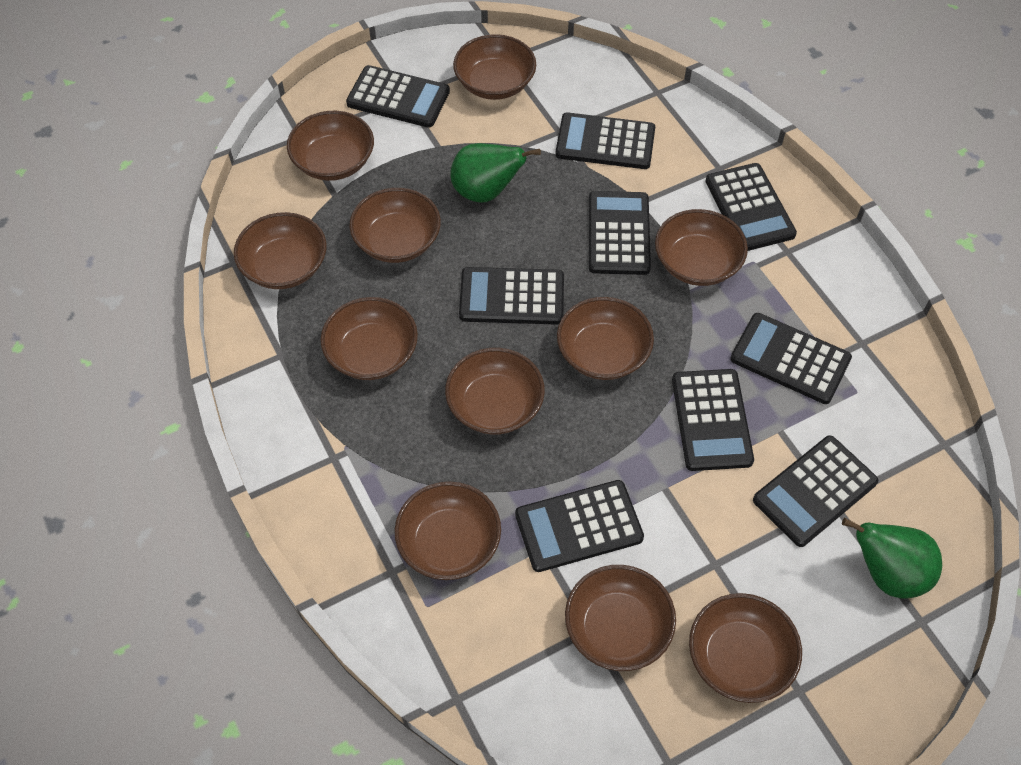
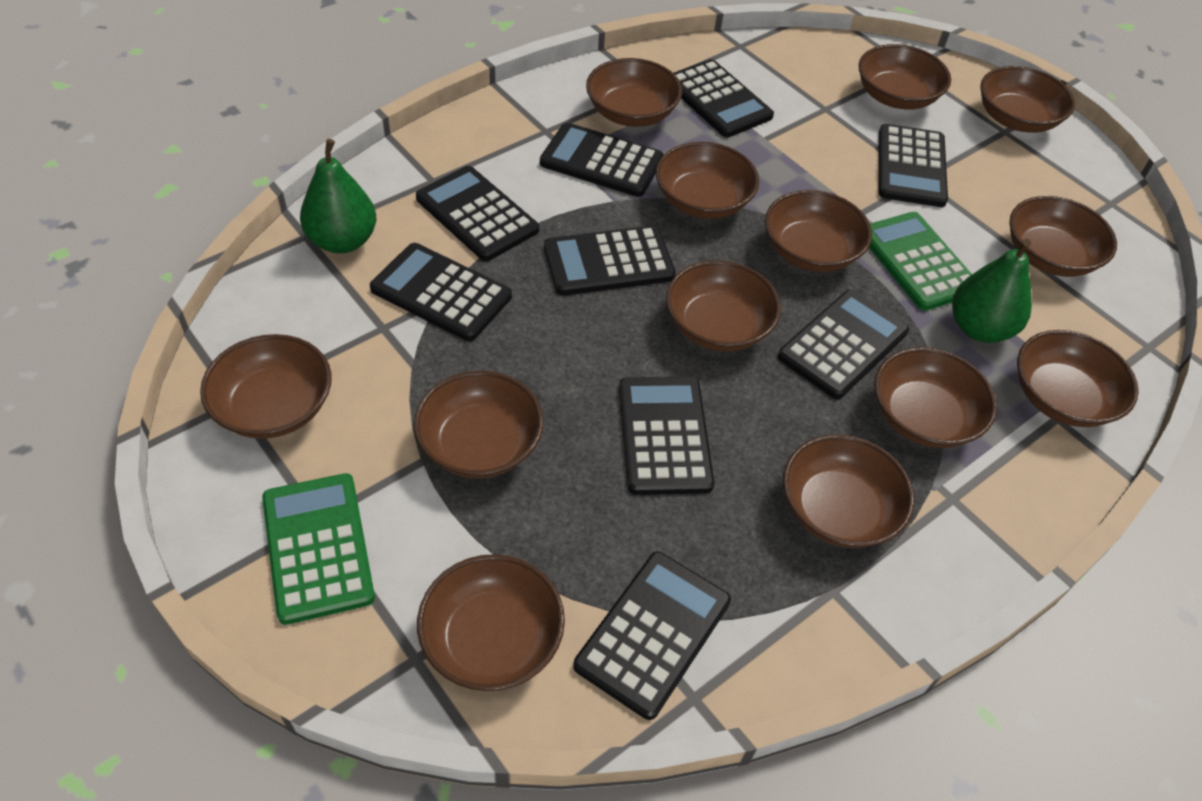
brown bowl: [234,212,327,289] [287,111,374,181] [320,297,418,380] [349,188,441,263] [395,481,501,580] [445,348,545,435] [453,34,536,100] [557,297,654,380] [565,565,676,671] [655,209,748,286] [689,593,802,703] = 11 -> [200,334,332,439] [414,371,543,478] [417,554,565,691] [586,58,682,127] [656,142,759,219] [666,260,781,352] [765,190,872,272] [783,435,914,548] [859,44,951,110] [874,347,997,448] [980,66,1075,133] [1009,196,1117,277] [1017,330,1139,427] = 13
green calculator: none = 0 -> [262,473,375,625] [869,212,972,311] = 2

